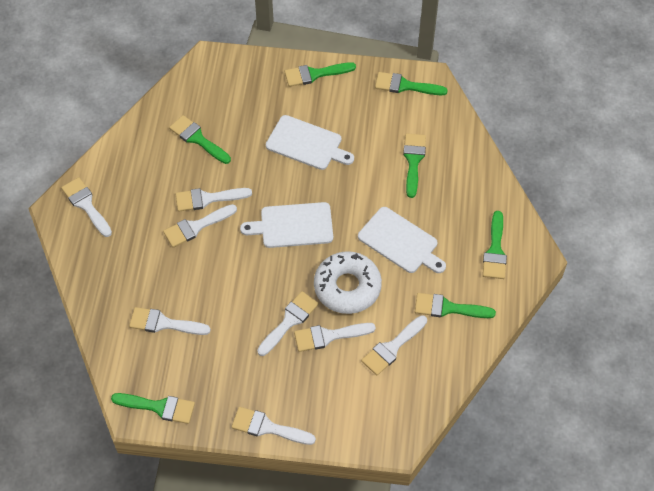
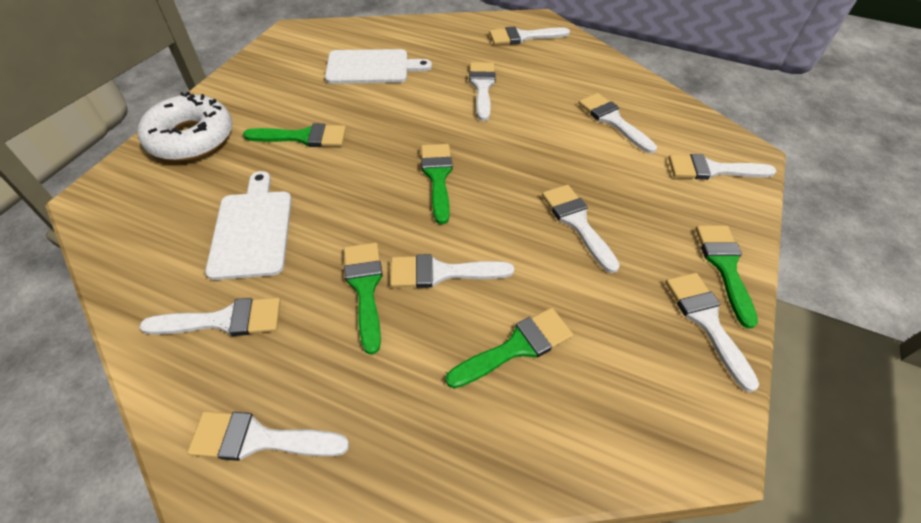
green brush: [111,393,195,424] [169,115,231,164] [285,62,356,87] [375,72,448,95] [403,134,426,198] [415,293,496,318] [483,211,507,279] = 7 -> [243,123,346,147] [344,243,383,355] [421,144,453,224] [446,308,573,388] [696,225,758,329] = 5
white brush: [61,177,112,237] [129,307,211,335] [163,204,237,248] [176,188,252,212] [231,407,316,445] [257,291,319,356] [294,323,376,352] [361,315,427,375] = 8 -> [140,297,281,336] [187,411,349,461] [390,254,514,288] [469,62,496,121] [489,27,570,45] [542,185,620,273] [578,93,657,154] [665,273,759,392] [668,154,776,180] = 9
white cutting board: [240,202,333,248] [266,115,354,170] [358,207,446,273] = 3 -> [205,171,292,280] [325,49,432,84] = 2

